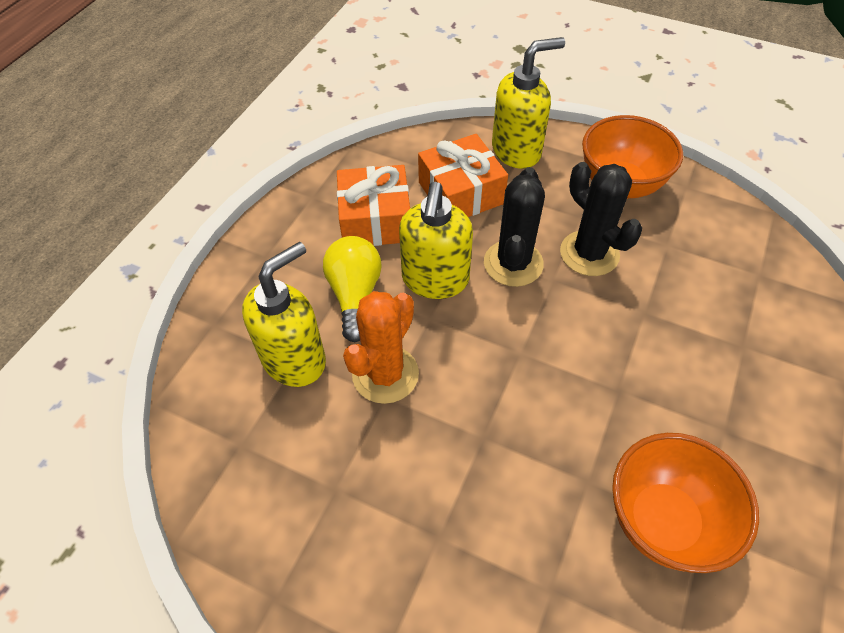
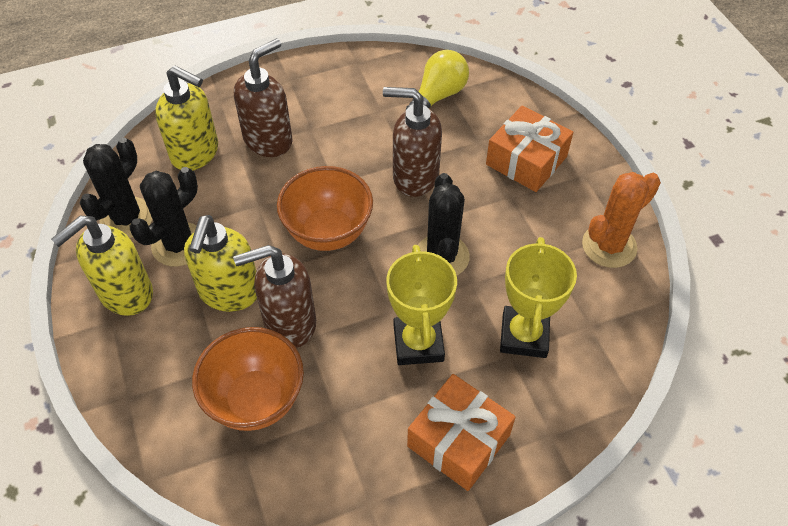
black cactus: [484,167,545,287] [560,162,642,276] = 2 -> [79,138,152,238] [130,167,198,267] [418,173,470,276] = 3
brown soap dispenser: none = 0 -> [233,245,316,348] [234,38,293,157] [383,87,442,197] = 3
yellow trophy: none = 0 -> [386,245,457,365] [500,237,577,358] = 2

